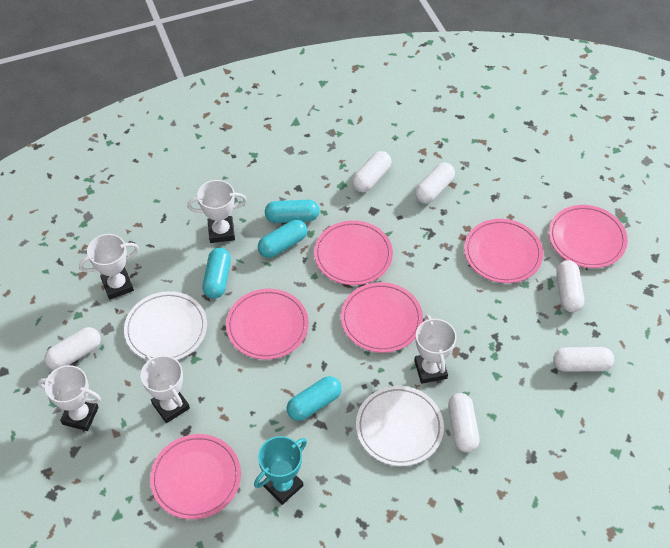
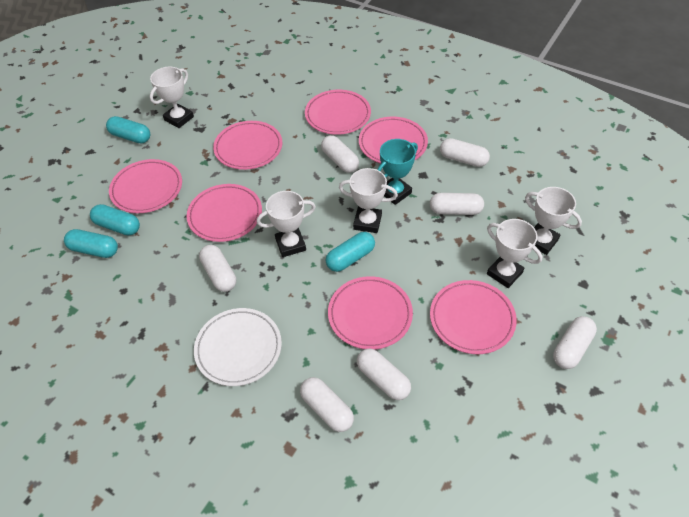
pink plate: [150,434,241,519] [226,289,309,360] [314,221,393,285] [341,282,423,353] [464,219,543,283] [549,205,628,268] = 6 -> [109,159,182,213] [187,184,262,242] [213,121,282,170] [305,90,371,135] [328,276,413,350] [359,117,428,164] [430,280,517,354] = 7
white capsule: [44,327,101,370] [352,151,392,192] [415,162,455,204] [448,393,480,453] [553,347,614,372] [556,260,584,312] = 6 -> [199,245,236,292] [300,377,354,432] [321,135,359,173] [357,348,411,400] [430,193,484,215] [440,138,490,167] [553,316,597,369] = 7
white plate: [124,291,207,360] [356,386,444,466] = 2 -> [194,308,282,386] = 1

